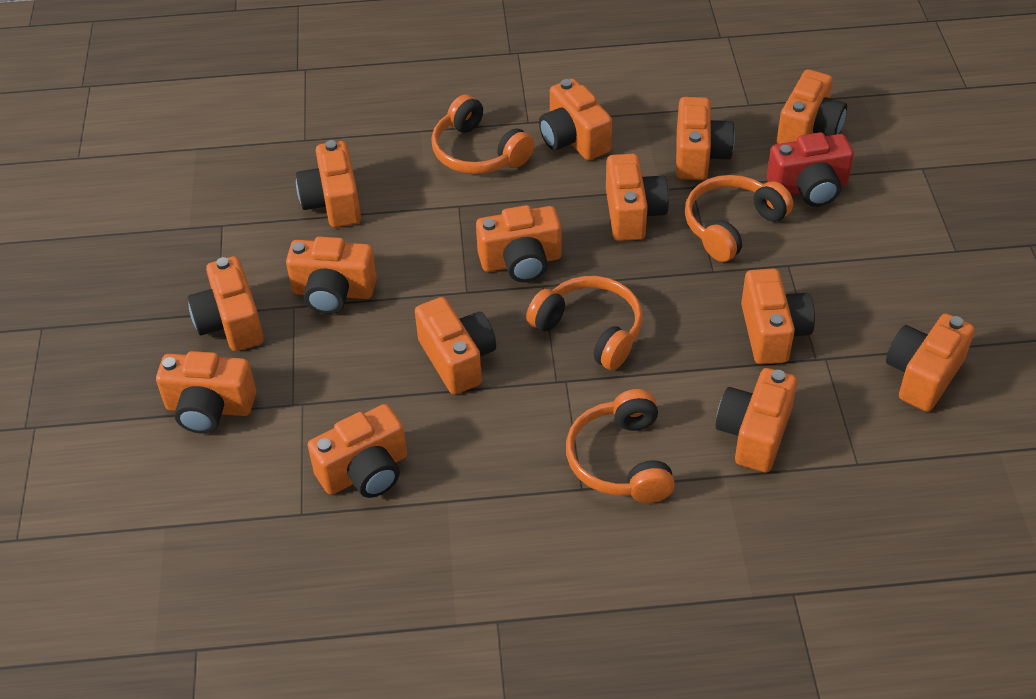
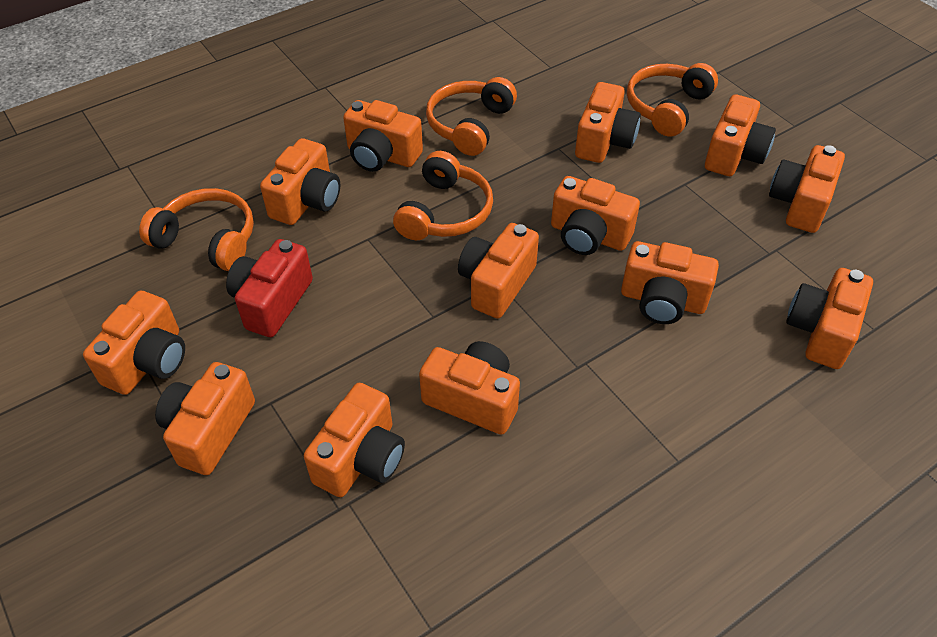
orange camera: [156,351,256,434] [188,256,264,351] [286,237,377,314] [296,140,361,228] [308,404,407,498] [415,297,496,395] [476,205,561,282] [539,79,612,160] [606,154,669,241] [676,97,735,180] [716,368,797,473] [741,268,815,364] [777,69,847,144] [886,313,975,412] = 14 -> [83,290,185,395] [155,362,255,475] [260,138,340,225] [304,383,405,497] [343,100,423,172] [419,341,520,435] [458,223,539,319] [551,176,640,255] [575,82,641,163] [621,241,719,324] [705,94,776,176] [769,145,845,233] [786,268,873,369] = 13

